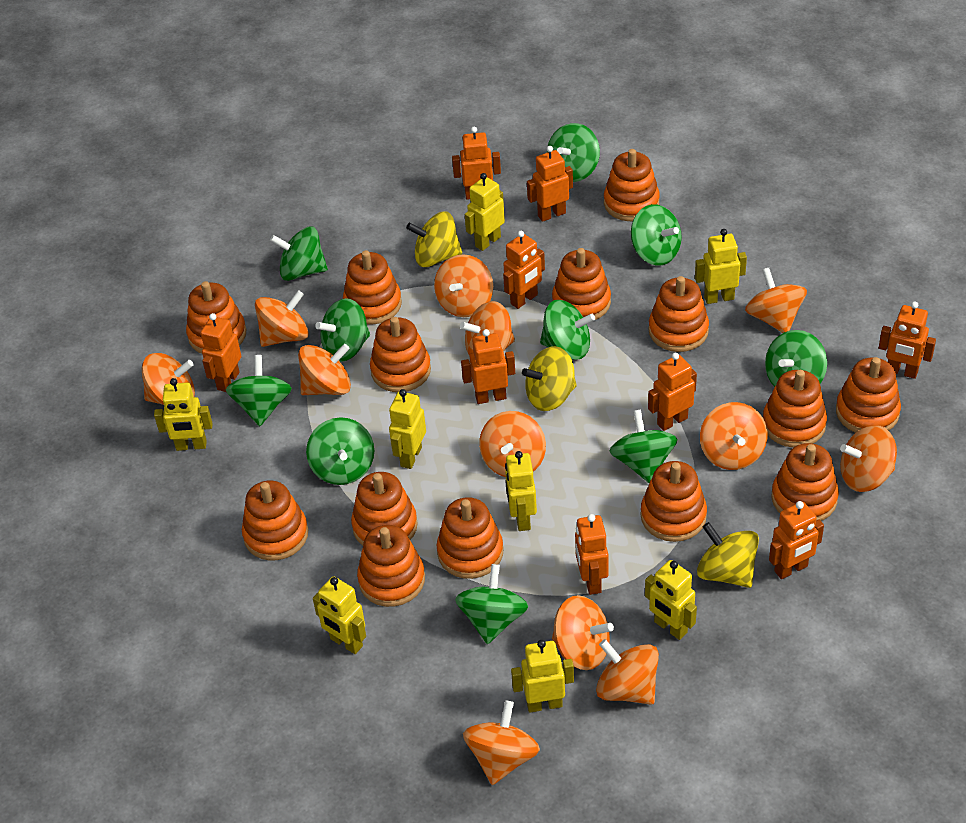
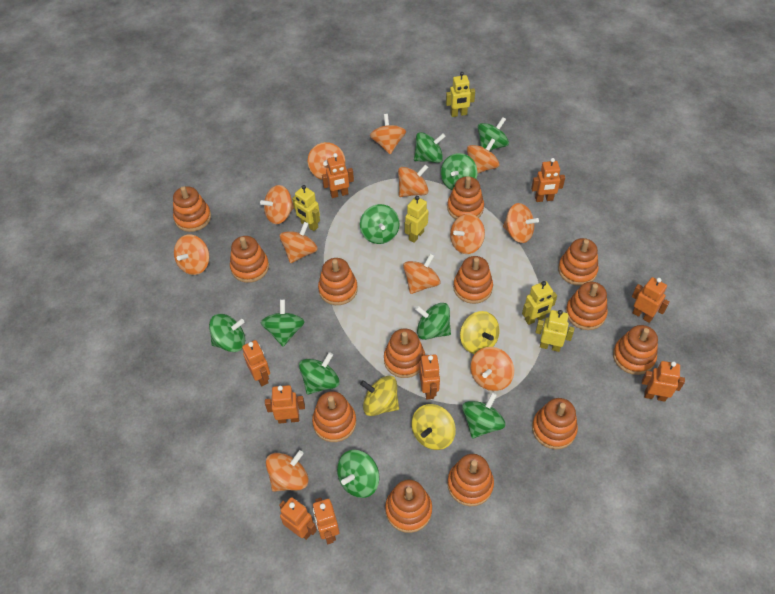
orange stacking toy: [186,281,247,354] [242,481,308,560] [343,250,402,325] [351,472,418,546] [357,525,425,607] [370,317,431,392] [436,497,503,579] [552,248,611,320] [604,149,660,221] [641,461,707,542] [649,276,709,352] [763,370,827,448] [771,443,839,521] [836,357,901,433] = 14 -> [173,186,211,232] [230,236,269,283] [312,391,356,442] [318,258,358,305] [384,328,425,378] [385,480,432,533] [447,176,484,219] [447,454,494,506] [453,256,493,304] [532,398,578,449] [558,238,599,286] [566,282,608,330] [613,325,658,375] = 13
yellow robot: [154,378,213,451] [313,576,366,654] [389,389,426,469] [465,173,505,251] [505,451,537,531] [511,640,574,712] [645,560,697,640] [695,229,747,304] = 8 -> [292,185,320,231] [405,196,428,243] [446,72,475,117] [522,281,557,325] [535,310,575,352] = 5

